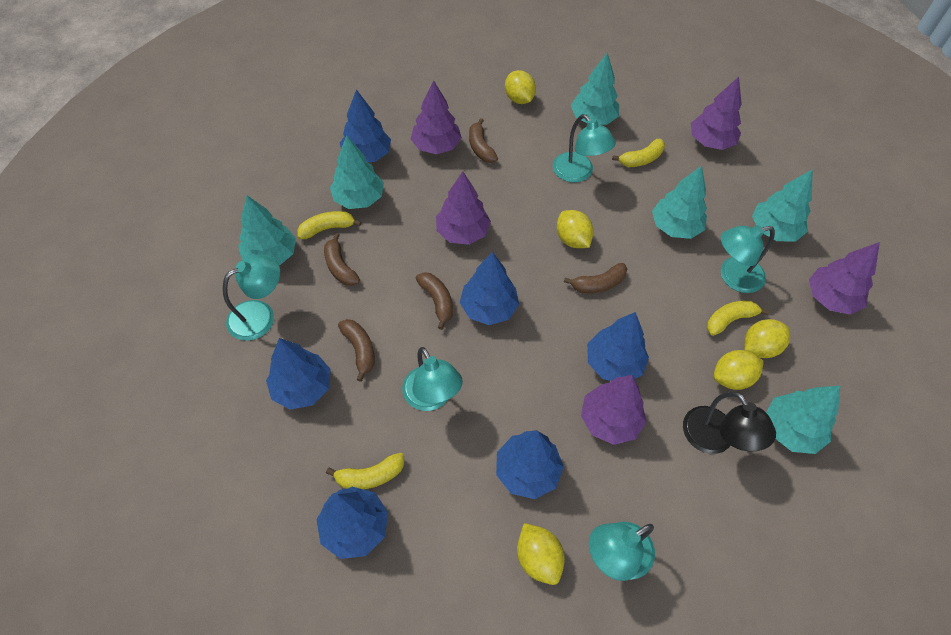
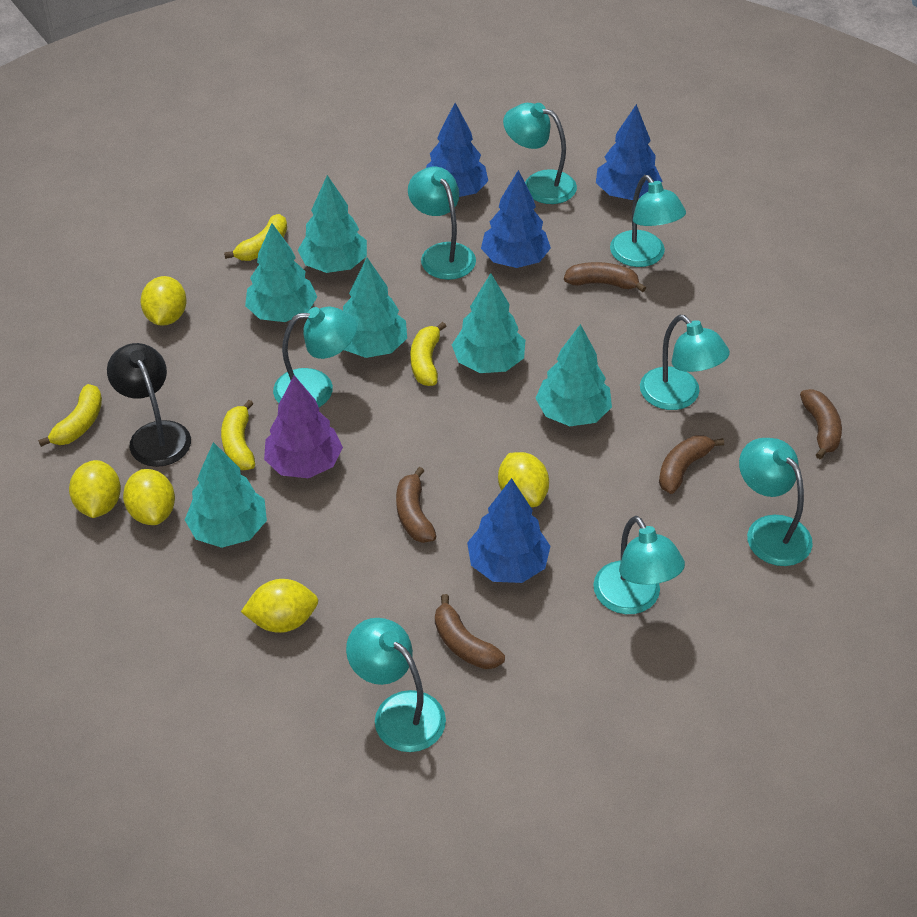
blue tree: [266,338,331,410] [316,487,388,559] [340,89,391,162] [460,252,519,325] [496,430,564,499] [587,312,649,381] = 6 -> [426,103,488,197] [467,478,551,583] [481,170,551,268] [596,104,662,200] = 4
purple tree: [411,80,462,154] [436,171,491,245] [581,375,647,445] [691,77,742,150] [809,242,880,315] = 5 -> [264,375,343,478] = 1
turquoise lamp: [223,254,280,341] [402,347,463,411] [553,114,616,182] [589,522,655,581] [721,225,775,293] = 5 -> [273,307,357,407] [346,618,446,752] [408,167,476,280] [503,103,577,204] [593,516,685,614] [610,175,686,267] [640,315,730,410] [739,438,813,566] = 8

